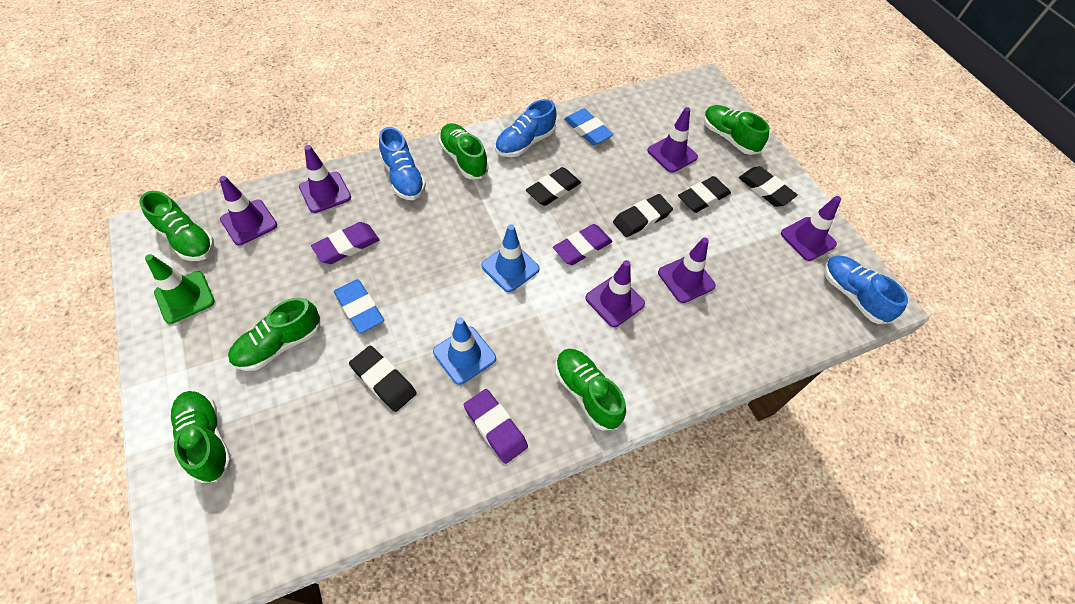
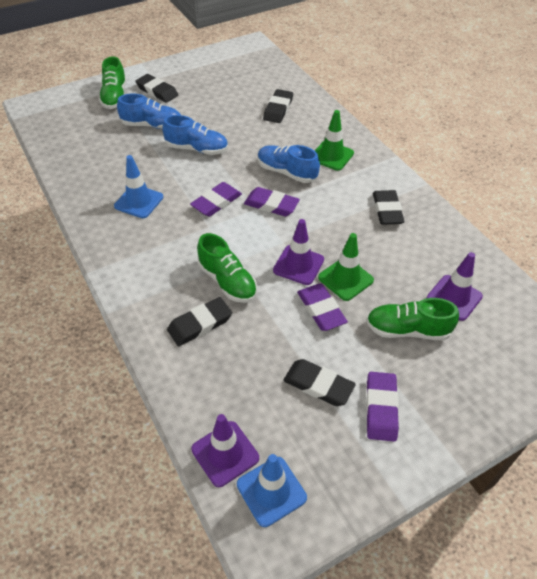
blue eraser: [334,279,384,333] [564,108,614,145] = 2 -> none = 0
green shoe: [140,191,214,261] [169,391,232,483] [228,298,320,371] [438,123,489,179] [555,349,626,431] [703,105,769,155] = 6 -> [99,56,126,109] [197,233,257,303] [366,298,459,340] = 3
green traffic cone: [145,254,215,324] = 1 -> [315,110,354,171] [318,233,374,301] = 2
purple eraser: [311,222,379,264] [464,389,528,464] [553,224,612,265] = 3 -> [190,182,242,217] [244,187,300,216] [297,284,348,331] [366,372,399,441] = 4
purple traffic cone: [219,176,277,245] [299,145,351,213] [585,260,645,327] [647,107,698,173] [658,237,716,303] [781,196,841,261] = 6 -> [191,414,259,487] [273,219,324,285] [426,252,483,321] = 3

